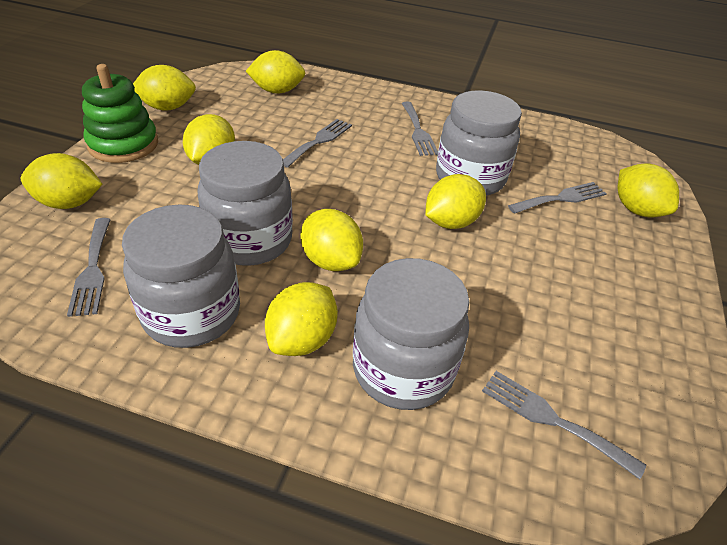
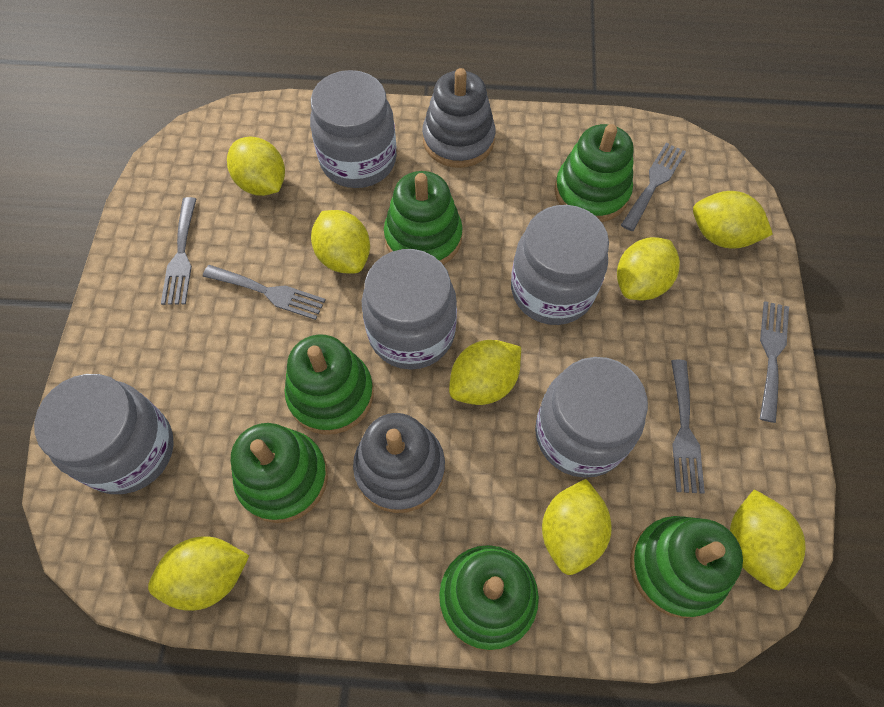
green stacking toy: [82,64,158,163] = 1 -> [231,423,328,523] [285,334,374,435] [384,171,463,265] [439,545,539,651] [555,124,634,222] [630,516,743,618] = 6
grey jar: [122,205,240,348] [197,141,293,266] [353,258,469,410] [436,90,522,196] = 4 -> [34,374,174,494] [310,70,397,188] [362,249,457,370] [511,205,609,325] [535,357,648,478] = 5
grey stacking toy: none = 0 -> [353,413,445,513] [422,68,496,168] = 2

